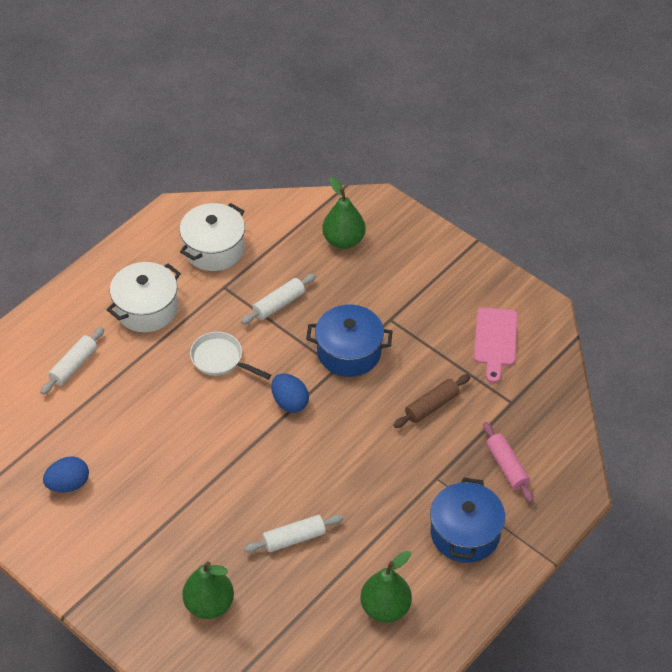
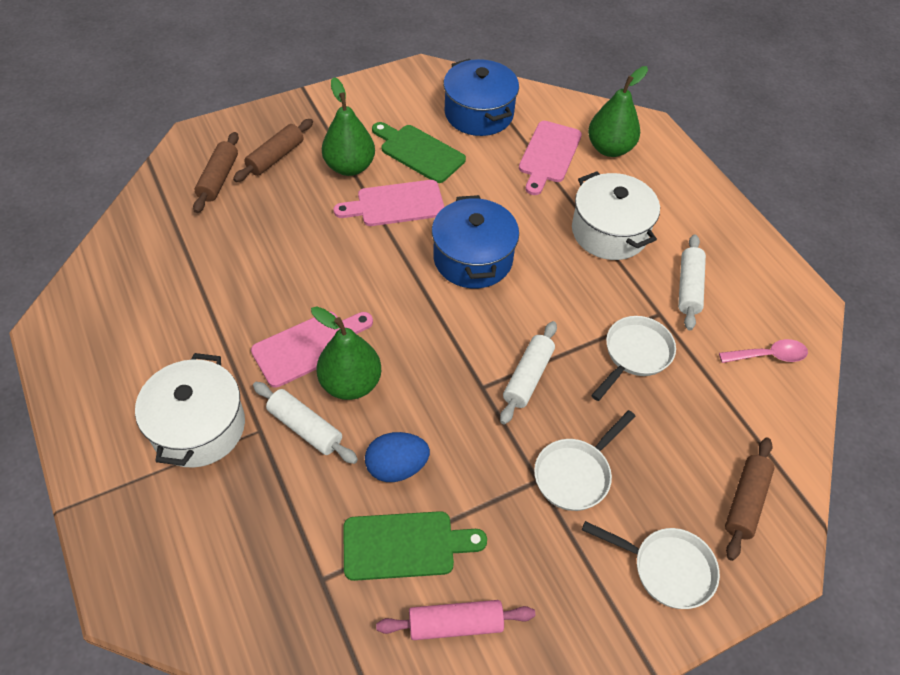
blue egg: [43,456,89,493] [271,373,309,413] = 2 -> [365,432,430,482] = 1
brown rolling pin: [394,374,470,428] = 1 -> [193,132,239,213] [233,119,313,182] [725,438,774,561] = 3
green cutting board: none = 0 -> [344,511,487,581] [372,122,466,183] = 2
pink cutting board: [474,307,518,383] = 1 -> [251,311,373,388] [334,180,444,226] [519,121,582,195] = 3
pink spoon: none = 0 -> [719,339,808,363] = 1
white pan: [190,332,271,379] = 1 -> [534,410,636,511] [582,521,720,609] [591,316,676,401] = 3

